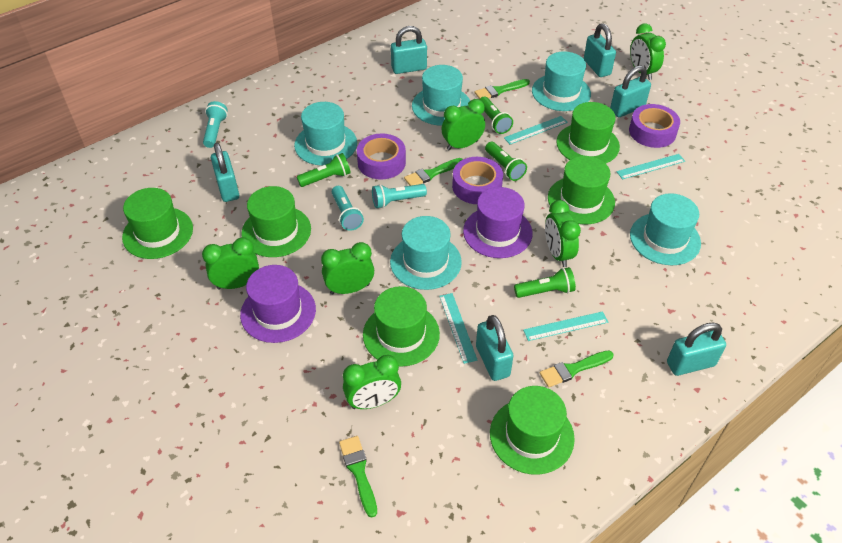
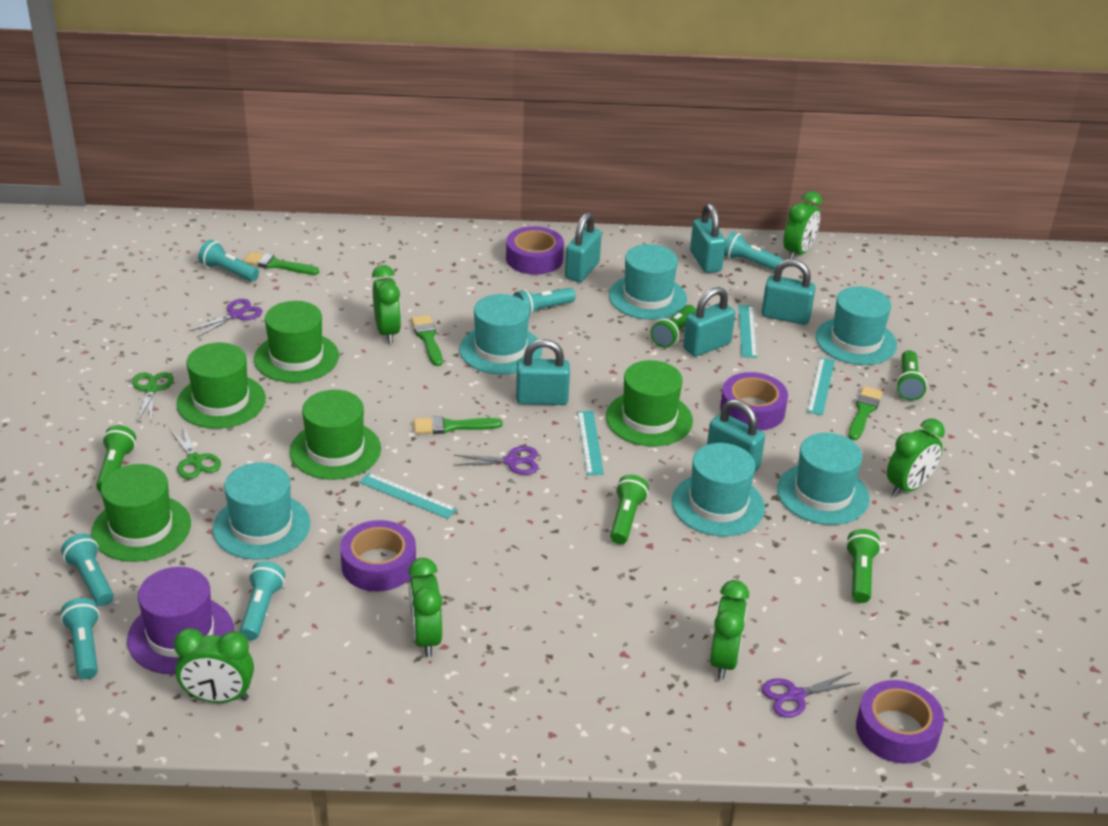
green flashlight: [297,153,351,187] [479,97,513,134] [485,142,527,181] [514,267,576,298] = 4 -> [96,425,136,492] [610,475,649,544] [650,305,696,348] [846,529,881,603] [896,350,927,401] = 5
green hat: [122,188,193,259] [241,186,311,257] [363,286,440,366] [490,386,575,475] [548,156,615,224] [556,102,620,164] = 6 -> [91,464,191,562] [177,343,266,429] [254,301,339,383] [290,390,381,480] [606,360,693,446] = 5
green scissors: none = 0 -> [132,372,174,423] [169,425,221,479] = 2
purple hat: [240,265,316,343] [463,187,533,258] = 2 -> [127,567,234,674] = 1
purple scissors: none = 0 -> [189,299,262,337] [454,446,538,475] [762,672,860,718] = 3
purple tape: [357,133,406,180] [452,157,503,204] [629,104,680,148] = 3 -> [340,520,416,592] [506,226,564,275] [720,372,788,431] [856,680,944,764] = 4
turquoise flashlight: [203,101,228,148] [332,186,364,231] [372,184,427,208] = 3 -> [61,534,114,606] [61,598,100,679] [198,240,259,281] [240,561,285,640] [513,288,576,317] [724,232,784,271] = 6
turquoise hat: [294,102,357,166] [390,216,462,290] [412,65,470,126] [532,51,591,111] [630,193,701,265] = 5 -> [212,462,310,560] [459,294,542,375] [609,244,687,320] [672,443,765,536] [777,433,870,525] [816,286,897,365] = 6

